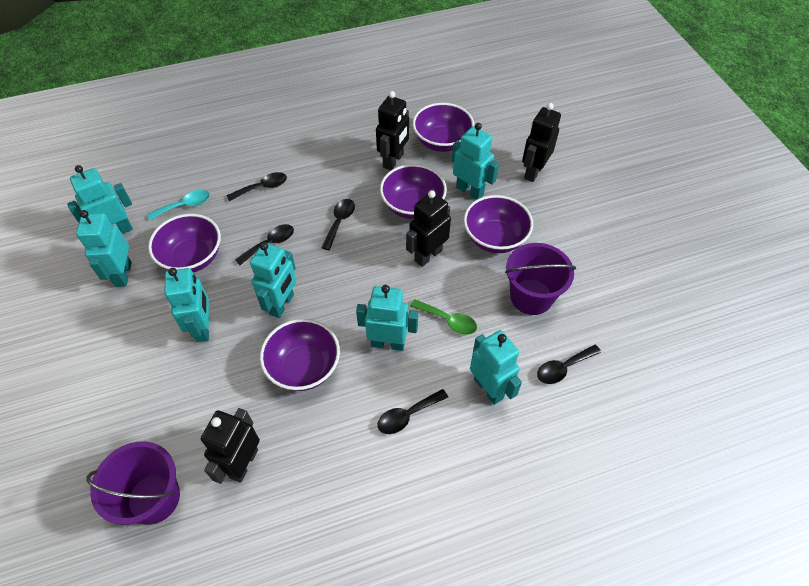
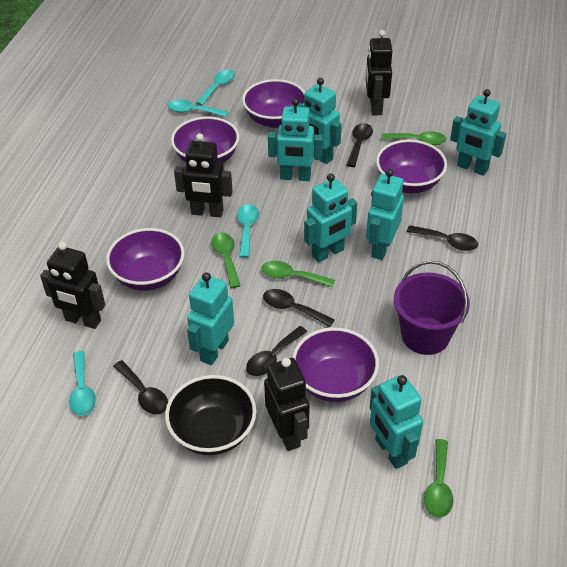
black bowl: none = 0 -> [165,375,256,455] = 1
green spoon: [410,299,477,335] = 1 -> [211,233,241,288] [261,261,335,287] [381,131,447,145] [424,439,453,518] = 4
purple bucket: [86,441,180,525] [505,243,576,315] = 2 -> [394,261,470,355] = 1
turquoise spoon: [147,190,210,220] = 1 -> [69,351,96,416] [168,100,228,117] [196,69,235,106] [237,204,259,258] = 4

